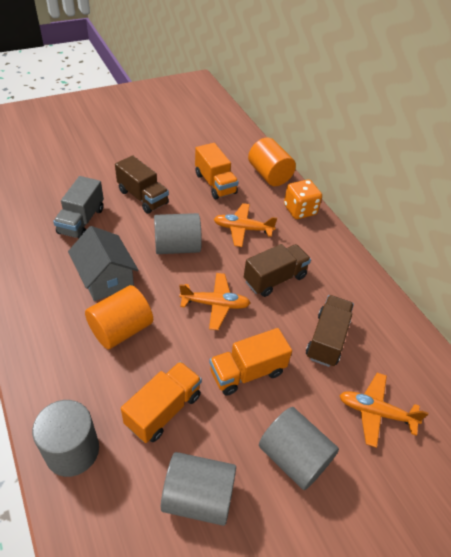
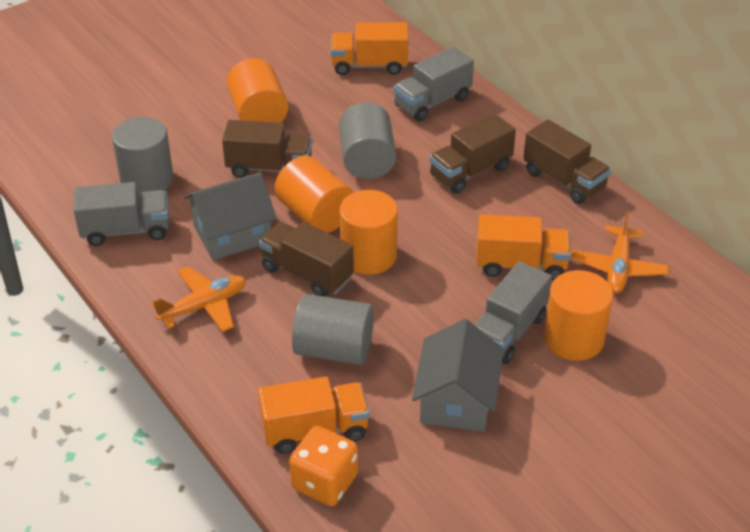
brown truck: [115,155,169,214] [244,244,311,297] [306,295,354,367] = 3 -> [222,120,312,178] [259,222,354,297] [429,113,516,194] [523,119,611,204] = 4
grey cylinder: [32,400,99,477] [154,213,202,254] [161,452,236,526] [259,407,339,490] = 4 -> [112,117,173,196] [292,294,374,365] [339,102,396,179] = 3
grey house: [68,226,138,301] = 1 -> [184,172,277,260] [412,319,504,432] = 2
grey truck: [53,176,104,239] = 1 -> [74,182,169,246] [393,47,474,121] [474,261,552,364] = 3
orange cylinder: [85,285,153,349] [248,138,296,186] = 2 -> [227,58,288,123] [274,156,353,233] [340,190,398,275] [544,270,613,361] = 4
orange plane: [179,273,251,330] [214,203,277,247] [339,373,428,448] = 3 -> [151,266,246,332] [571,211,669,293] = 2

